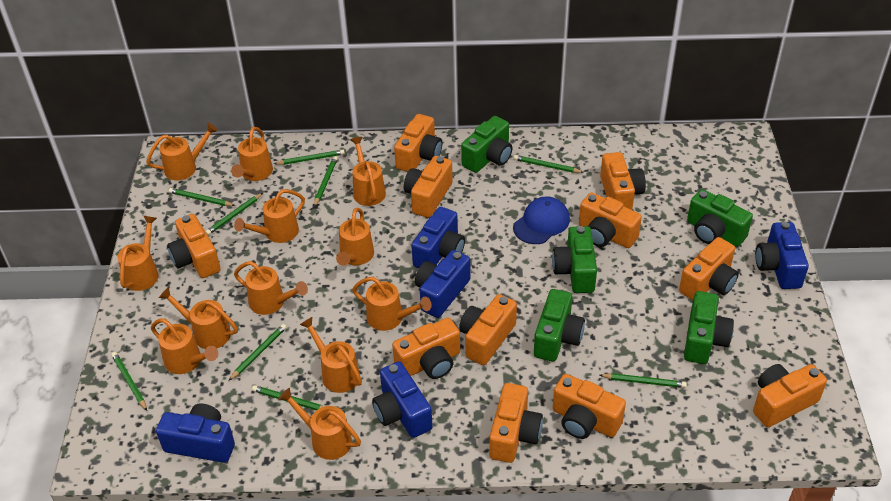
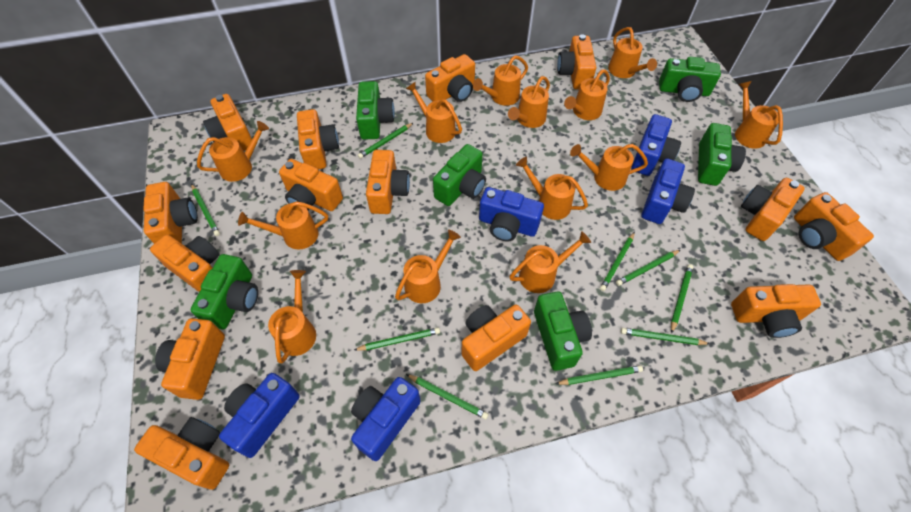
blue cap: [513,196,570,244] = 1 -> none = 0
green camera: [461,116,512,173] [534,289,585,361] [552,226,597,293] [684,291,734,364] [687,189,753,247] = 5 -> [190,254,258,330] [356,81,395,139] [433,144,486,206] [534,291,592,371] [659,57,721,102] [698,123,746,186] = 6
orange camera: [167,214,221,278] [392,318,460,379] [394,114,442,172] [404,156,453,218] [459,294,517,365] [489,383,543,463] [553,374,626,439] [579,192,642,248] [600,152,646,210] [679,237,739,300] [753,364,827,427] = 11 -> [134,417,229,490] [143,182,198,244] [150,234,220,292] [155,318,225,400] [203,94,252,151] [279,159,343,211] [297,109,339,170] [366,150,410,214] [425,54,475,102] [461,304,531,371] [557,34,596,90] [731,284,821,338] [741,178,805,241] [794,192,874,261] = 14
orange watering can: [117,216,159,291] [146,123,218,180] [151,318,218,374] [159,287,238,349] [231,127,273,181] [234,189,305,243] [234,261,308,315] [278,388,361,460] [300,317,362,393] [336,208,374,266] [350,137,386,206] [352,277,432,331] = 12 -> [197,121,269,182] [238,201,328,249] [268,270,316,364] [395,230,461,303] [406,82,462,143] [473,55,528,106] [508,76,550,128] [510,231,591,293] [516,157,588,220] [564,69,610,120] [570,144,648,191] [608,27,657,78] [735,81,783,149] = 13

